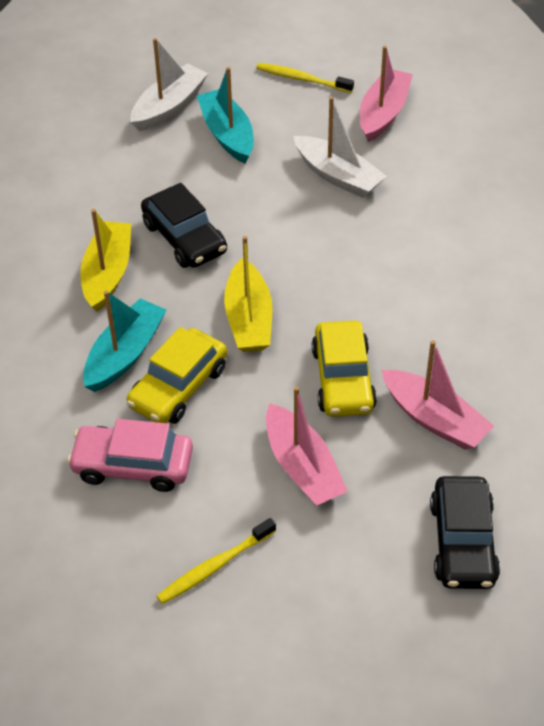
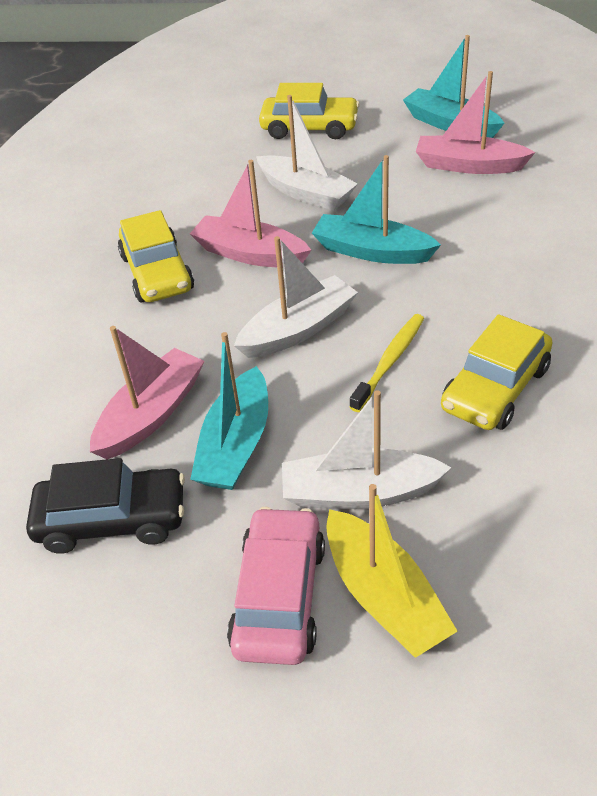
black car: [141,183,227,268] [430,476,500,589] = 2 -> [26,458,185,554] = 1
turquoise boat: [83,291,167,392] [197,67,254,164] = 2 -> [190,332,268,490] [312,155,441,264] [403,35,504,138] = 3
white boat: [131,38,208,131] [293,96,387,198] = 2 -> [234,236,358,358] [256,95,358,210] [282,390,452,509] = 3
yellow boat: [80,209,131,312] [224,236,272,352] = 2 -> [326,484,458,658] = 1
yellow car: [127,327,227,424] [312,320,377,417] = 2 -> [118,210,194,302] [259,83,360,139] [441,314,553,430] = 3
yellow toothbrush: [157,518,276,604] [256,63,354,93] = 2 -> [350,314,424,412] = 1

